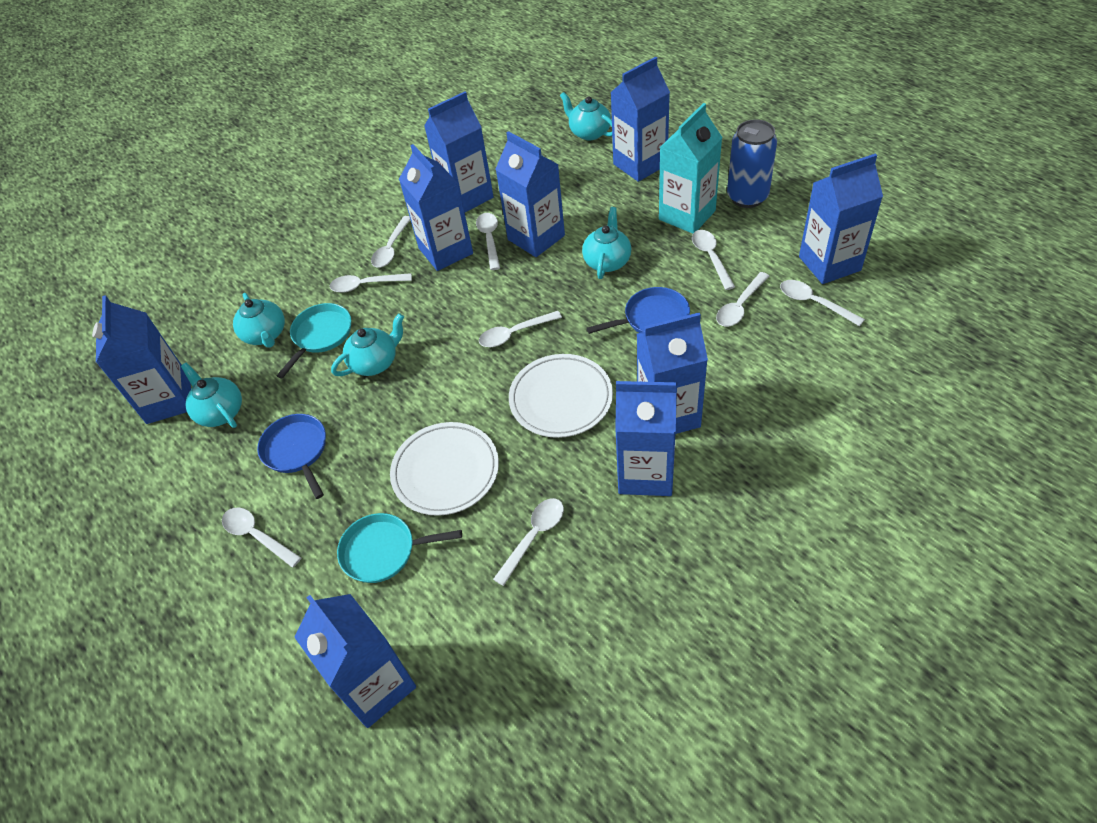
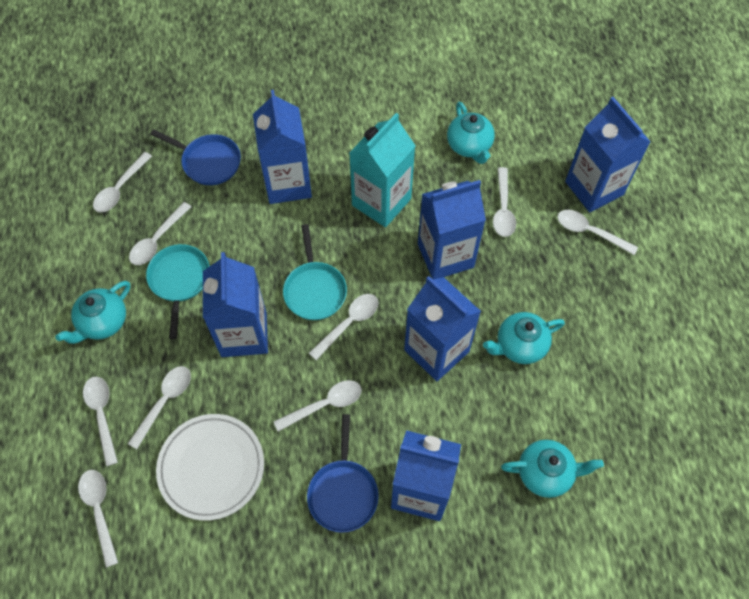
blue can: [727,119,777,208] = 1 -> none = 0
blue carton: [92,295,191,424] [294,594,416,728] [399,144,473,271] [424,92,494,212] [495,131,565,257] [610,57,670,182] [615,381,677,496] [637,313,708,434] [799,154,883,284] = 9 -> [203,252,268,357] [253,90,312,204] [391,430,461,521] [404,276,481,381] [418,180,486,279] [565,97,651,212] = 6
turquoise teapot: [181,363,242,428] [233,293,285,348] [331,313,404,376] [560,92,612,140] [582,207,631,279] = 5 -> [55,281,130,344] [447,102,495,164] [483,312,565,364] [501,440,604,498] = 4
white plate: [390,422,499,516] [509,354,613,438] = 2 -> [156,414,264,521] = 1

